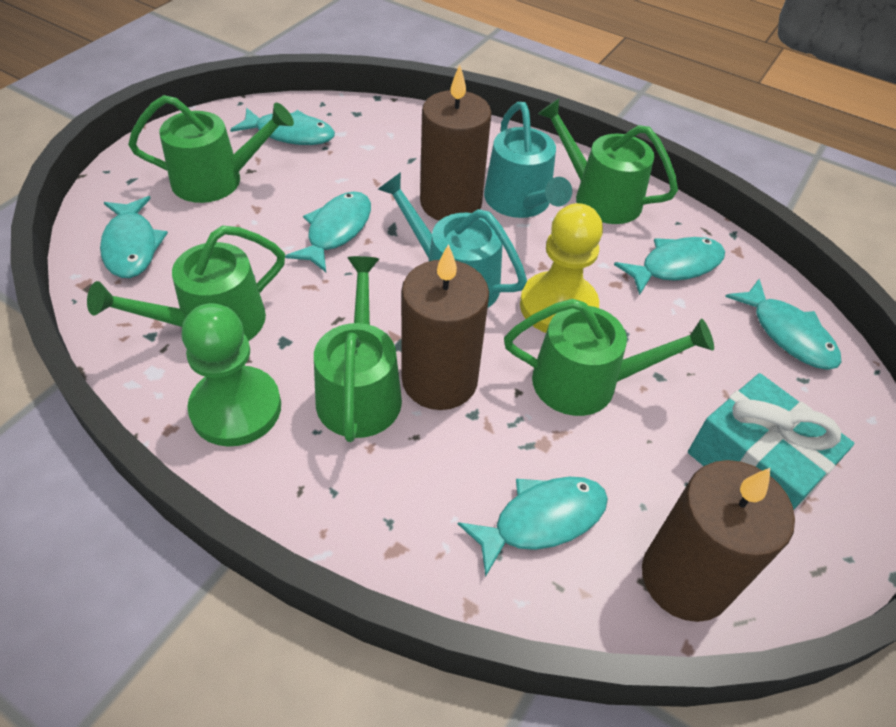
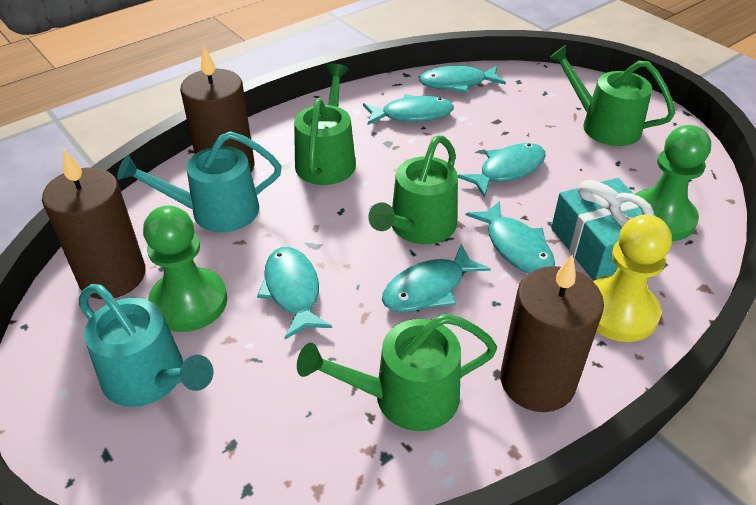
green pawn: [181,303,281,446] = 1 -> [143,205,227,332] [635,125,711,241] = 2
green watering can: [87,226,285,341] [128,95,294,203] [314,256,402,442] [504,299,714,416] [538,99,678,224] = 5 -> [294,64,356,185] [297,314,497,431] [368,135,458,244] [548,45,675,146] = 4

